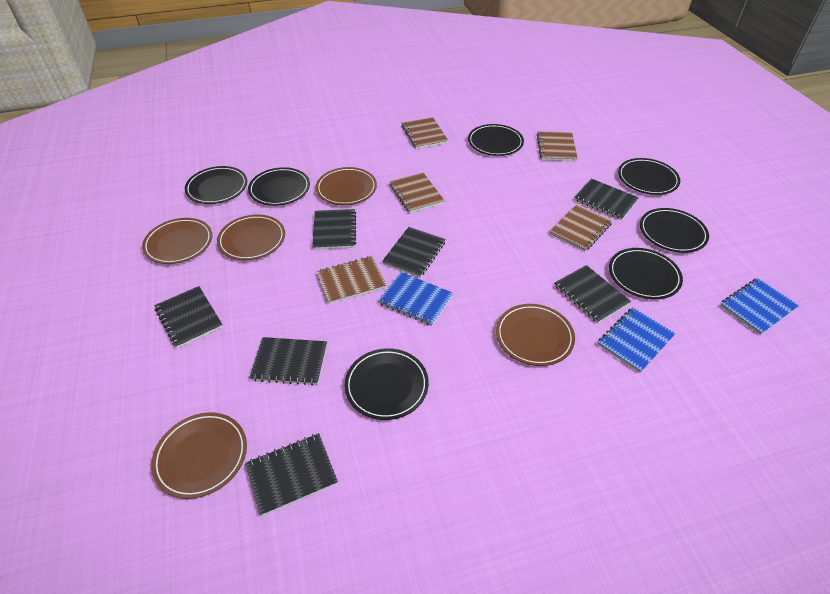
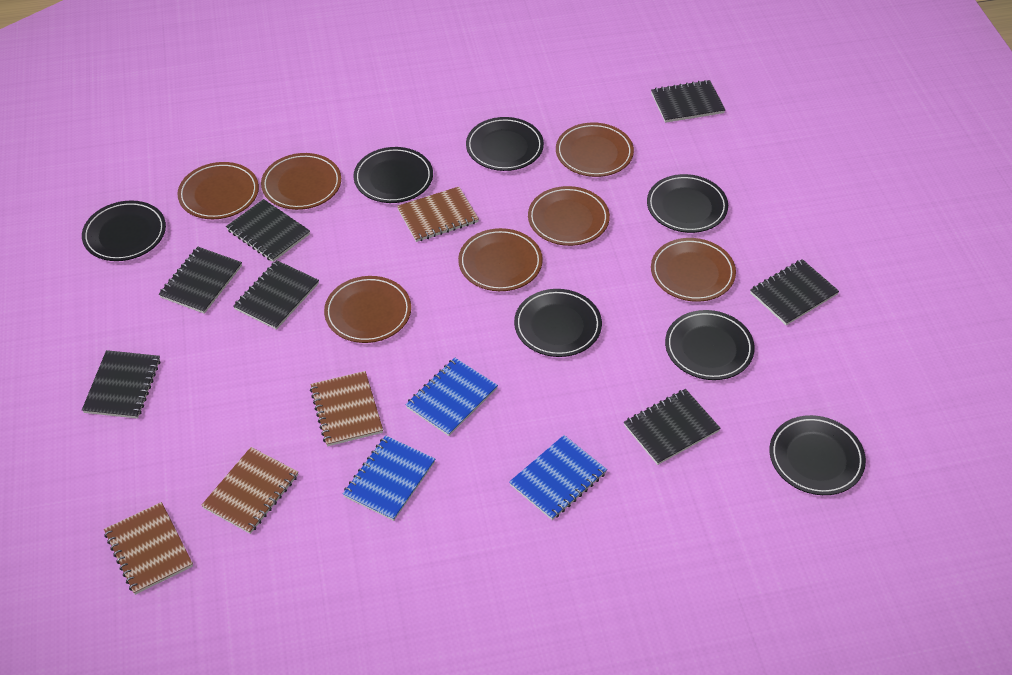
brown notebook: [316,256,387,304] [389,172,445,213] [402,117,448,149] [537,131,578,162] [549,204,612,251] = 5 -> [104,502,193,595] [201,447,298,534] [310,371,383,446] [397,187,479,242] = 4
brown plate: [142,218,212,264] [151,412,247,499] [217,215,285,260] [316,167,377,205] [496,304,575,366] = 5 -> [177,162,259,219] [261,153,341,210] [324,276,411,343] [458,228,543,291] [528,186,610,246] [556,122,634,177] [651,238,736,302] = 7

